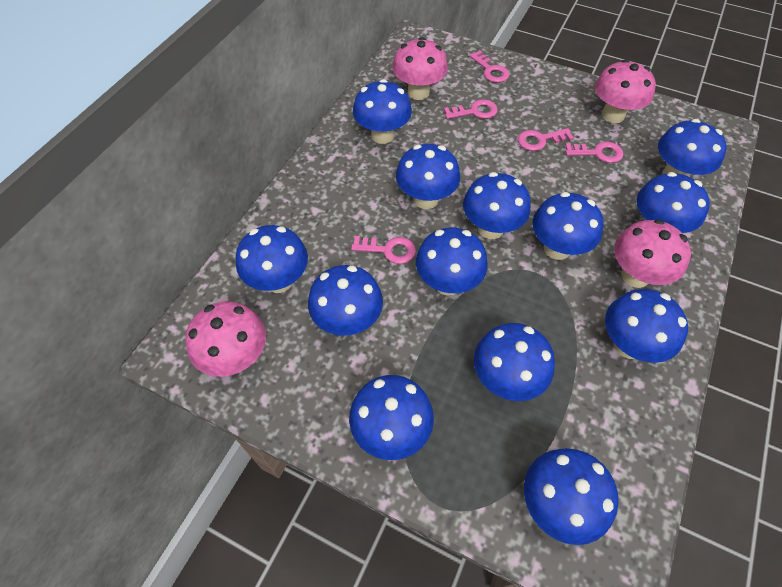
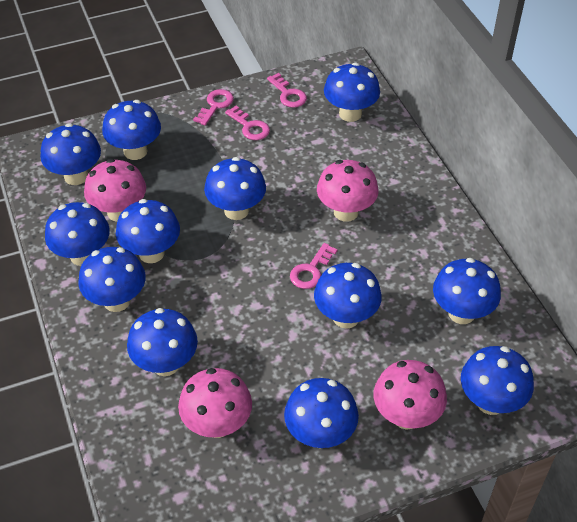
blue mushroom: [235,225,308,293] [308,265,383,336] [349,375,434,460] [353,79,412,144] [396,144,460,209] [416,227,488,296] [463,172,531,239] [474,323,555,401] [524,448,619,545] [533,192,604,260] [605,289,688,363] [637,172,710,233] [658,119,727,177] = 13 -> [40,123,101,185] [45,202,110,266] [78,247,146,312] [102,100,161,160] [116,199,180,263] [127,308,198,376] [204,157,266,220] [284,378,359,448] [314,263,382,329] [324,63,380,122] [433,258,501,324] [461,346,534,415] = 12
pink key: [351,236,416,264] [444,99,498,119] [469,51,509,83] [518,128,574,151] [565,142,623,163] = 5 -> [193,89,234,125] [225,106,270,140] [267,73,307,108] [290,243,338,289] = 4

